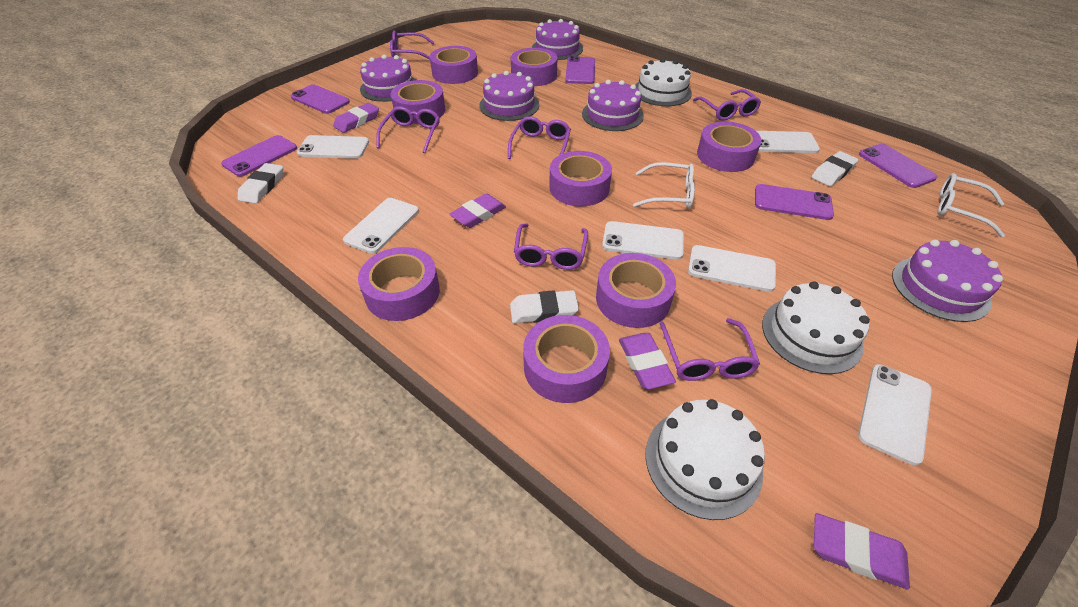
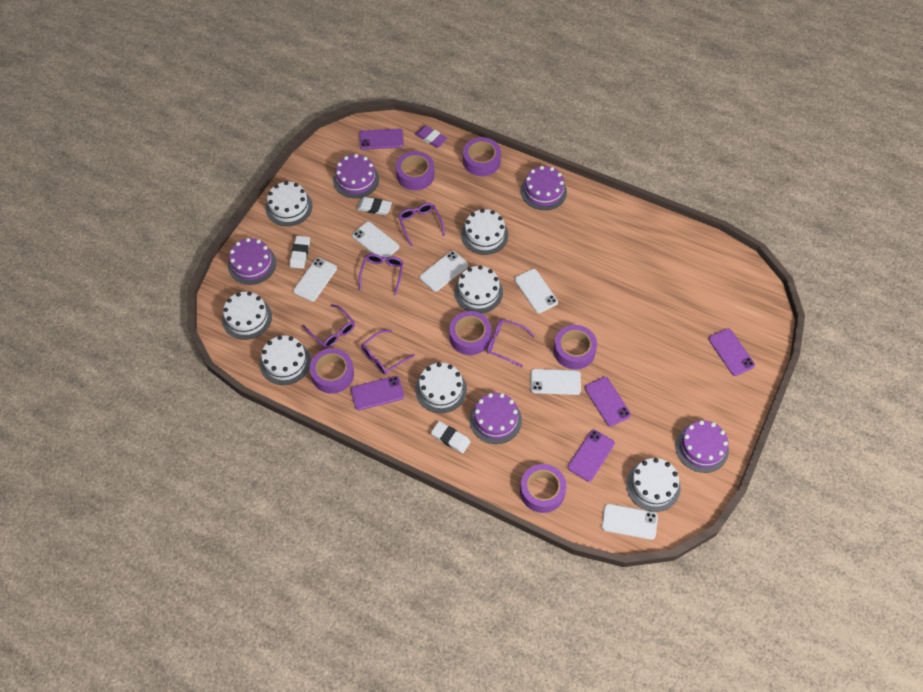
purple eraser: [333,103,379,133] [450,193,506,228] [619,333,676,389] [814,513,910,590] = 4 -> [415,125,448,148] = 1
purple glasses: [376,106,440,153] [390,31,434,60] [508,116,571,159] [514,223,588,270] [660,318,760,381] [693,89,761,121] = 6 -> [303,304,355,348] [359,254,404,296] [361,330,415,375] [398,203,445,246] [487,319,535,367] = 5
purple tape: [358,247,440,321] [391,80,445,124] [430,46,478,84] [511,48,557,86] [523,315,610,403] [549,151,612,206] [596,253,676,328] [697,121,762,172] = 8 -> [310,348,354,394] [396,151,435,190] [449,311,491,355] [463,137,501,176] [520,464,567,513] [554,325,597,369] = 6
white cake: [635,58,692,106] [645,399,765,520] [762,281,870,374] = 3 -> [222,291,272,340] [260,336,311,385] [266,181,313,226] [415,362,467,413] [454,265,503,313] [461,209,508,255] [626,458,681,512] = 7
white glasses: [633,162,695,208] [938,173,1005,237] = 2 -> none = 0

